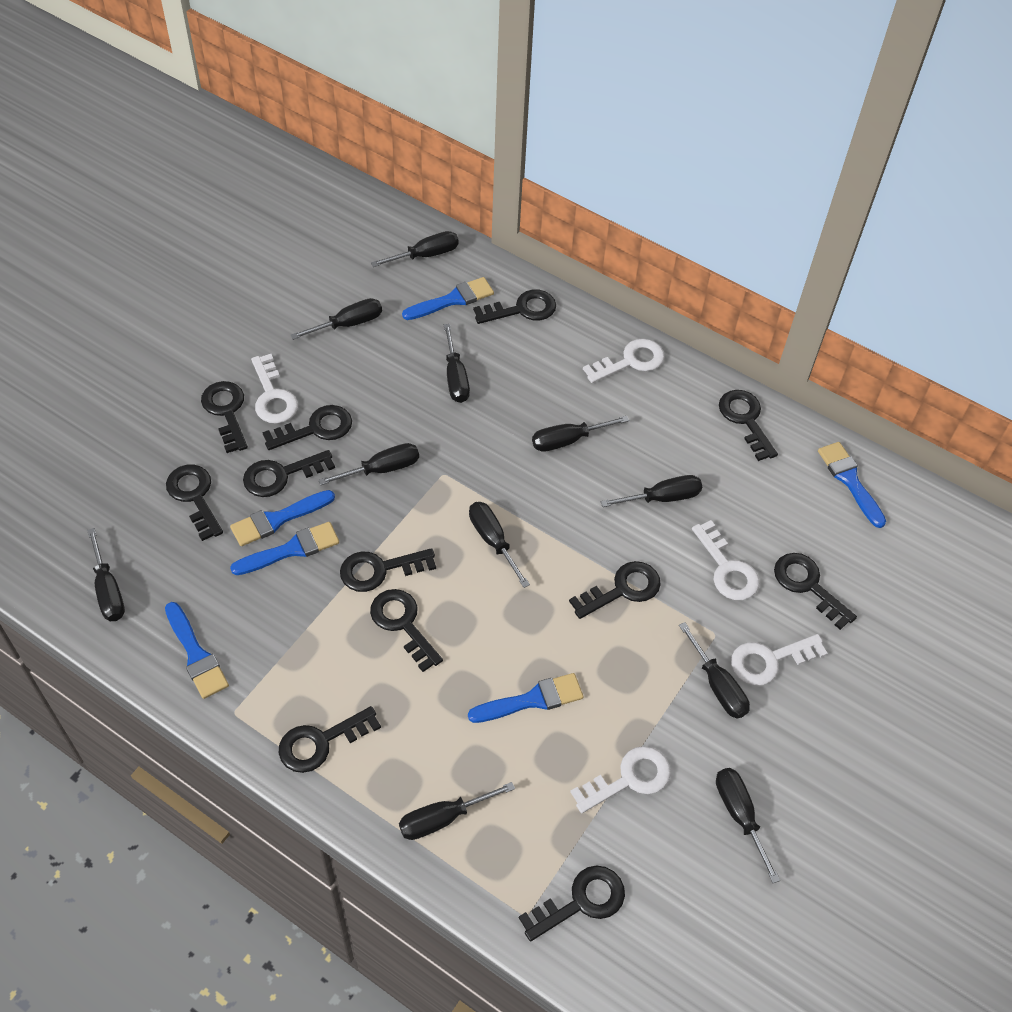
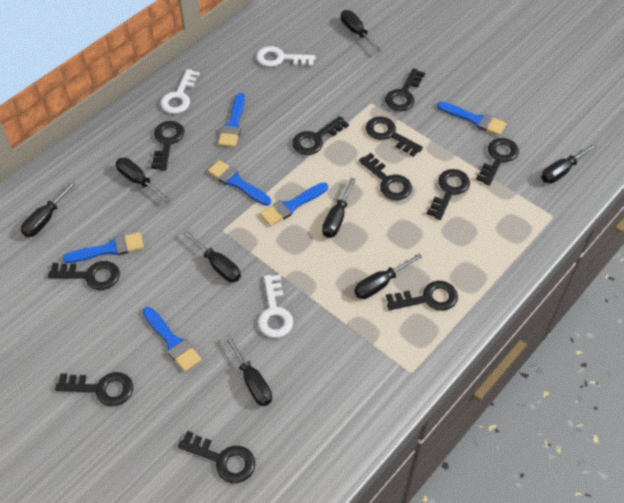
black key: [166,465,223,541] [201,381,248,453] [243,450,335,497] [262,405,352,450] [279,706,381,773] [340,548,436,592] [370,589,443,672] [473,289,556,324] [519,865,625,941] [569,561,661,619] [719,390,778,461] [774,553,857,630] = 12 -> [48,261,120,290] [55,372,133,406] [151,121,185,170] [178,431,255,483] [292,116,349,155] [359,153,412,200] [366,117,423,157] [385,68,425,111] [386,281,458,311] [426,169,470,220] [476,138,519,186] = 11
black screwdriver: [87,528,125,621] [291,298,382,340] [318,443,419,485] [371,231,459,267] [399,782,515,840] [444,324,470,403] [469,502,530,588] [532,416,629,452] [601,475,702,507] [679,622,750,719] [716,768,780,883] = 11 -> [21,181,76,237] [116,158,171,202] [183,231,241,282] [225,334,272,406] [322,178,356,238] [341,10,382,52] [354,254,422,299] [541,143,597,184] = 8
white key: [251,354,298,424] [570,746,671,813] [583,338,665,383] [692,520,760,600] [731,634,828,686] = 5 -> [161,69,200,114] [256,46,316,67] [258,275,293,338] = 3

